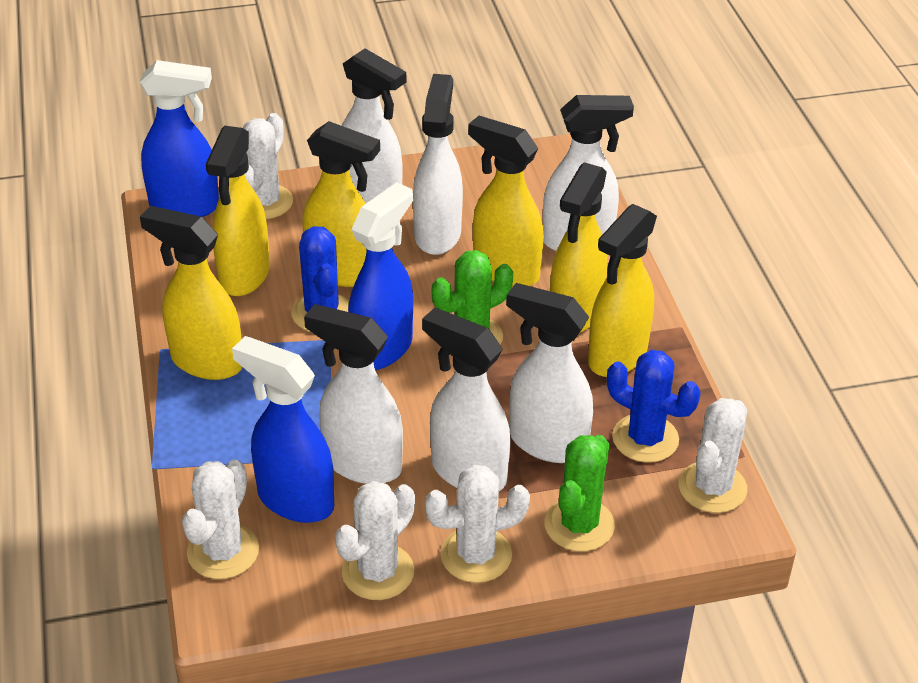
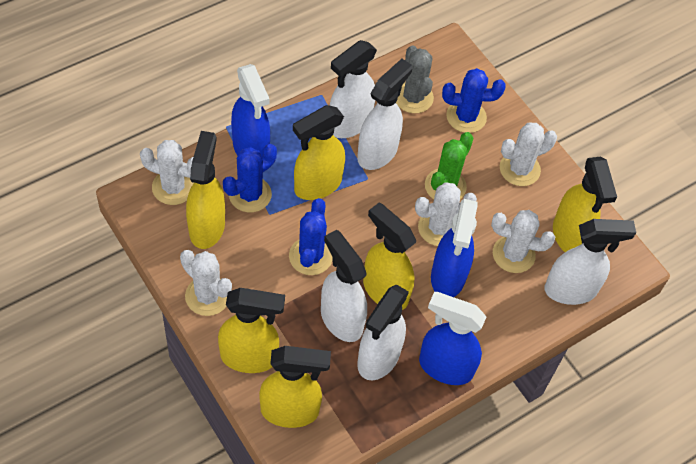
blue cactus: [291,226,349,332] [607,350,701,463] = 2 -> [223,144,277,212] [289,198,333,275] [442,68,506,133] = 3
green cactus: [432,250,513,345] [544,435,615,552] = 2 -> [425,132,473,199] = 1
grey cactus: none = 0 -> [396,46,434,113] = 1
white spray bottle: [304,304,403,484] [342,49,406,203] [413,74,463,255] [422,308,511,491] [506,283,593,463] [543,95,634,251] = 6 -> [321,230,367,342] [329,40,377,138] [357,59,412,170] [357,285,409,380] [544,219,636,305] = 5

